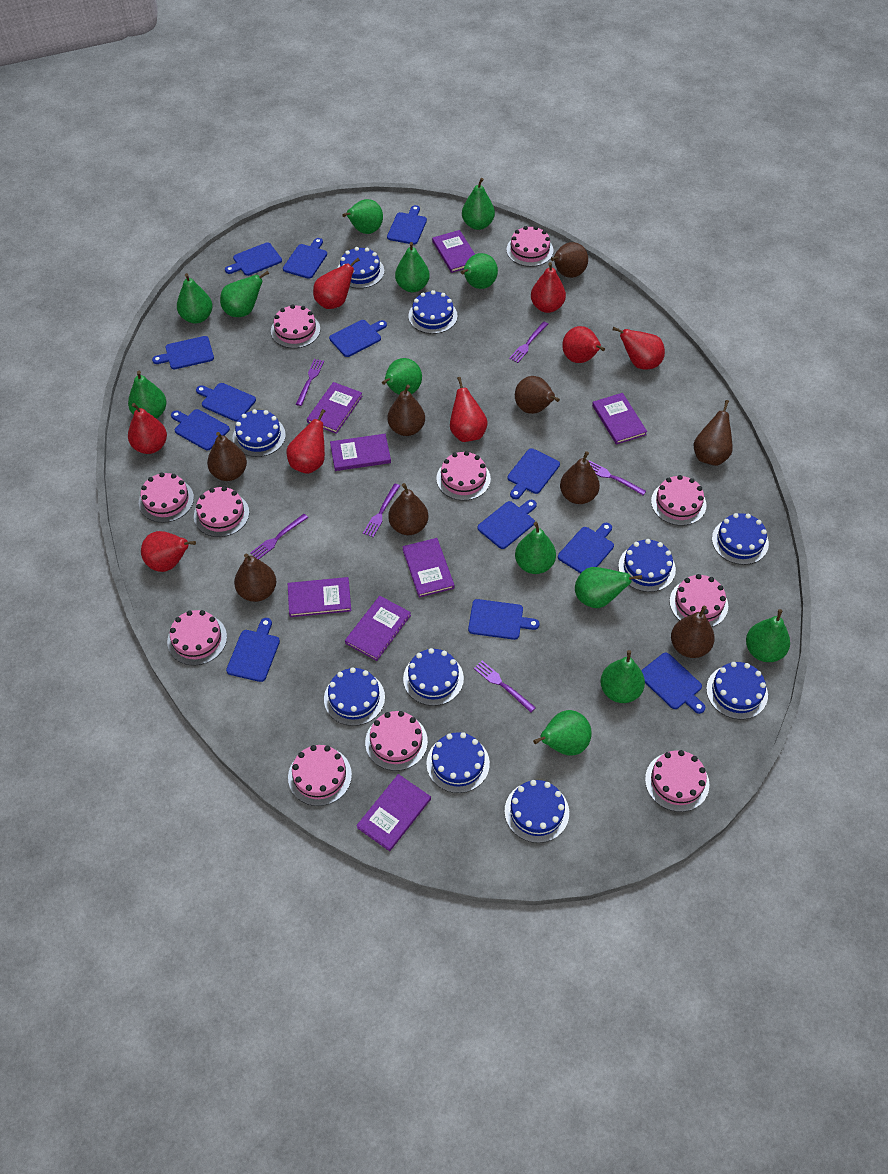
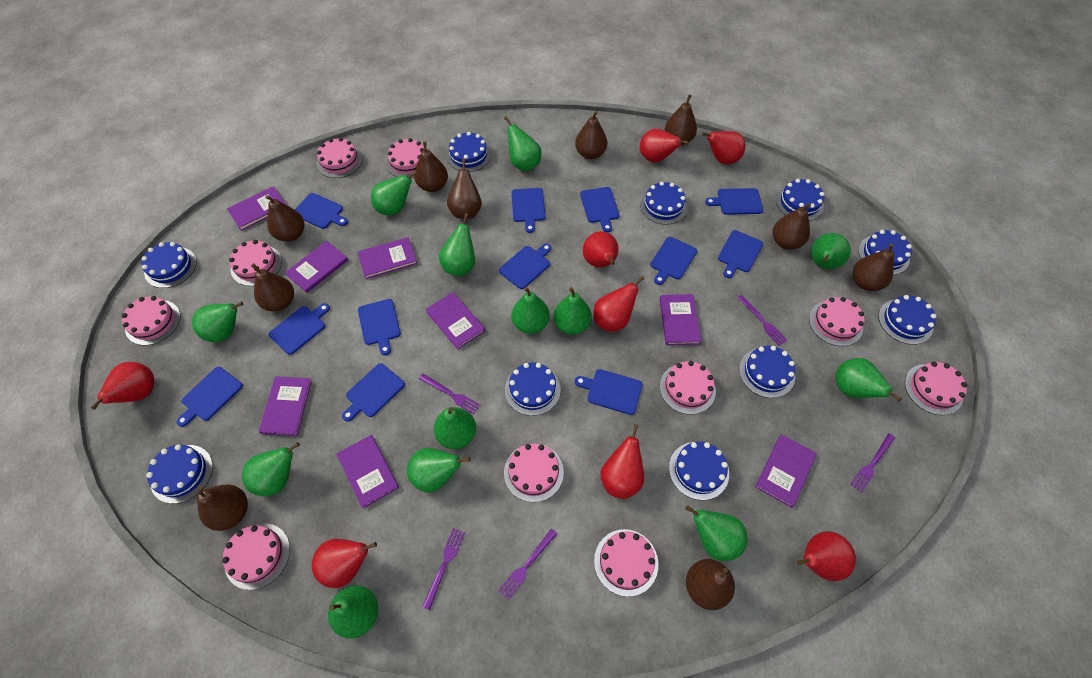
blue cutting board: [152,336,214,369] [171,409,230,450] [196,383,256,422] [225,242,282,276] [226,618,280,682] [283,238,327,279] [329,320,387,357] [387,205,427,245] [468,599,540,640] [477,500,537,549] [507,448,560,499] [558,523,614,573] [641,653,705,714] = 13 -> [177,367,243,427] [269,303,330,355] [295,193,348,229] [342,363,405,421] [358,299,401,355] [499,243,551,289] [512,188,545,233] [575,369,643,415] [580,187,620,232] [650,237,697,285] [705,188,763,215] [718,230,763,278] = 12
brown pear: [207,432,247,481] [234,553,276,602] [387,385,425,436] [388,483,428,535] [515,376,560,414] [551,242,588,278] [560,451,600,504] [671,606,715,658] [694,400,733,466] = 9 -> [197,485,248,531] [251,263,294,311] [265,195,304,242] [414,142,448,192] [447,159,482,219] [575,111,607,159] [665,95,697,145] [686,559,735,610] [773,203,811,250] [853,243,894,291] = 10
pink cake: [139,472,194,523] [167,610,227,665] [194,486,249,537] [271,305,320,348] [288,745,352,806] [365,711,428,771] [437,451,491,501] [506,226,554,267] [645,750,709,812] [651,475,707,526] [670,574,728,627] = 11 -> [122,296,180,345] [222,523,290,590] [229,240,282,286] [317,138,362,178] [386,138,424,178] [504,443,564,502] [594,529,658,597] [660,361,716,414] [809,297,864,346] [905,362,967,415] = 10
purple fork: [250,514,308,560] [296,359,324,406] [363,483,400,537] [474,661,536,712] [509,322,548,363] [589,460,646,495] = 6 -> [419,374,480,414] [422,528,465,610] [498,529,557,600] [737,295,788,346] [851,433,895,492] = 5

